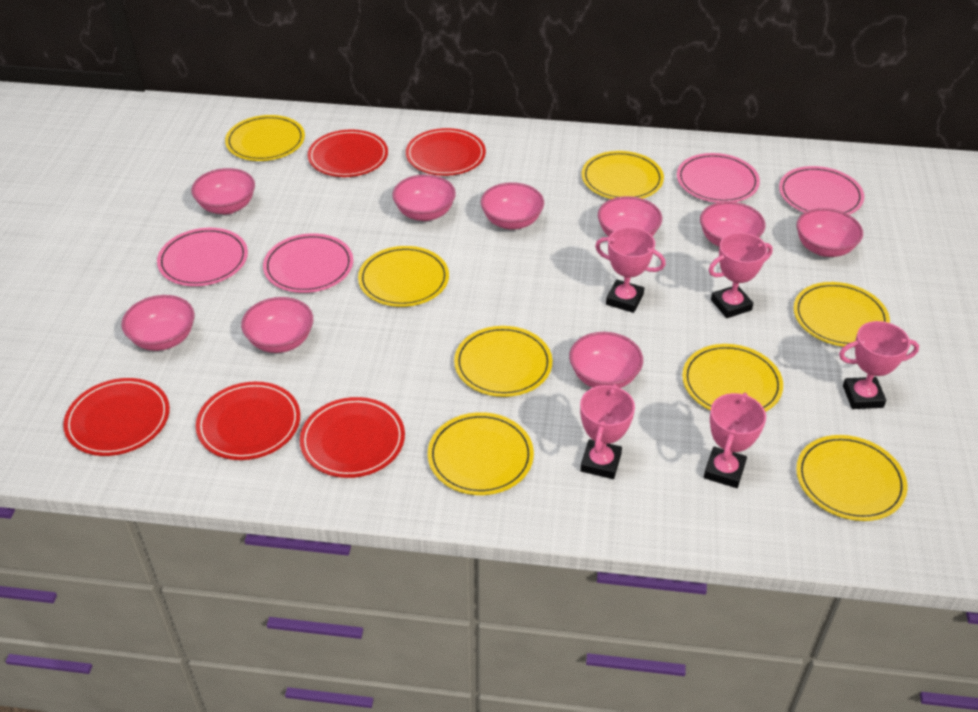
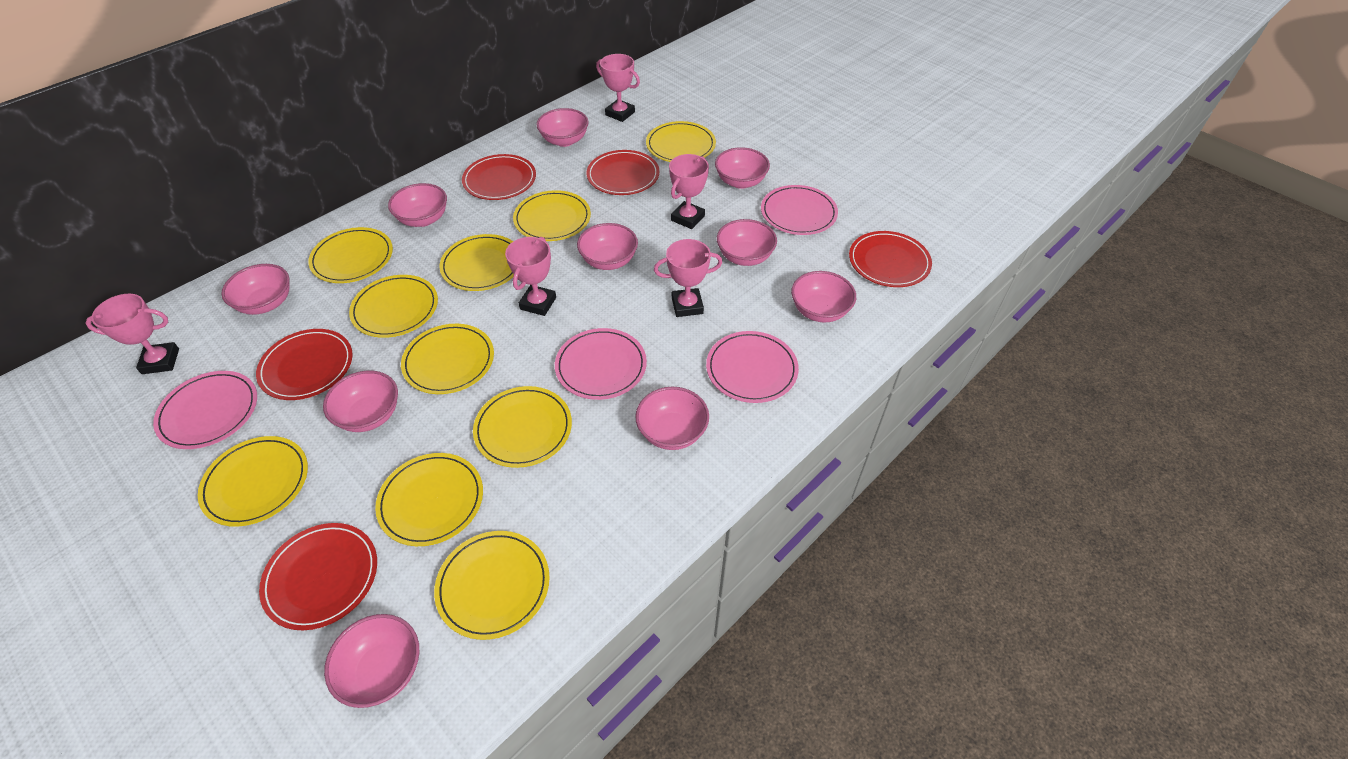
pink bowl: [121,295,194,351] [191,168,255,214] [241,297,313,353] [392,174,456,221] [481,182,544,230] [569,332,643,388] [598,196,662,237] [700,201,765,247] [797,208,863,257] = 9 -> [221,264,290,315] [323,371,398,432] [324,614,419,708] [388,183,447,227] [536,108,589,147] [577,223,638,270] [635,387,709,450] [715,147,770,189] [717,219,777,266] [791,271,856,322] = 10
yellow plate: [225,115,305,161] [358,246,449,307] [428,412,534,495] [454,326,552,397] [582,151,664,199] [682,344,783,412] [794,282,890,347] [796,435,907,521] = 8 -> [198,436,308,527] [308,227,393,283] [349,275,438,338] [375,453,483,546] [401,324,494,394] [434,531,550,640] [439,234,514,291] [473,386,572,468] [513,190,591,241] [646,121,716,162] = 10

